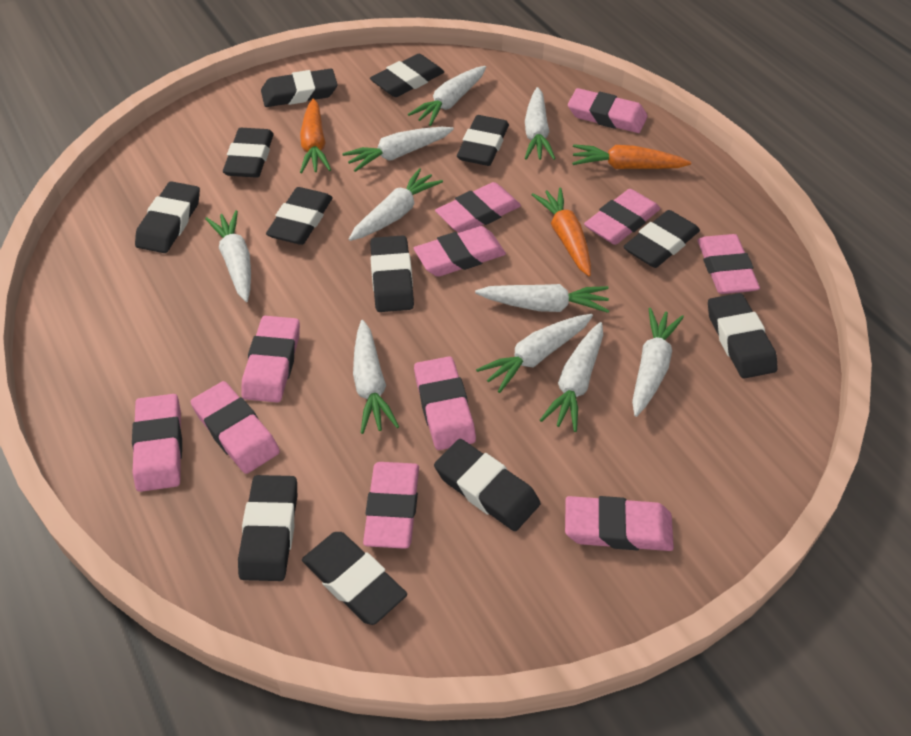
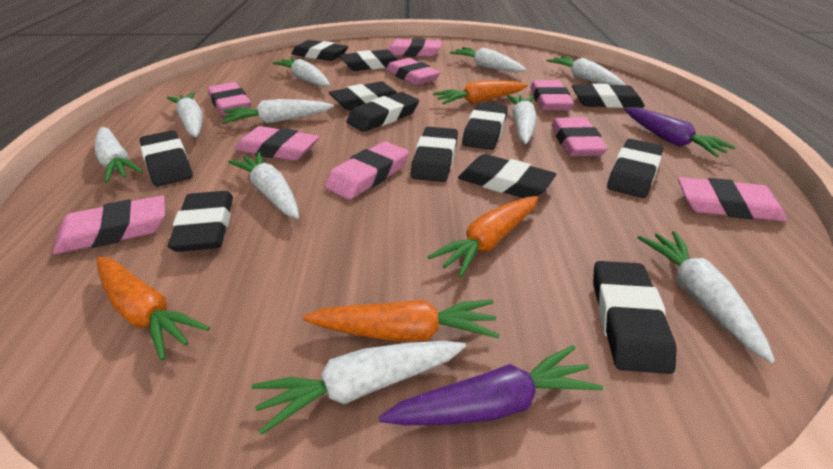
orange carrot: [300,98,331,173] [532,188,591,276] [572,144,691,169] = 3 -> [97,257,210,361] [303,299,500,341] [427,196,538,278] [433,81,528,104] = 4
pink eraser: [132,394,182,492] [191,381,280,474] [241,316,300,403] [363,462,419,549] [414,226,506,277] [414,356,476,450] [435,182,521,233] [565,496,674,551] [568,88,648,133] [584,189,660,245] [697,234,760,294] = 11 -> [53,195,165,254] [208,82,251,115] [234,126,319,161] [325,142,409,200] [386,58,440,85] [388,39,442,57] [530,80,574,111] [551,117,608,156] [678,177,787,222] = 9
purple carrot: none = 0 -> [379,345,603,425] [625,108,736,157] = 2

